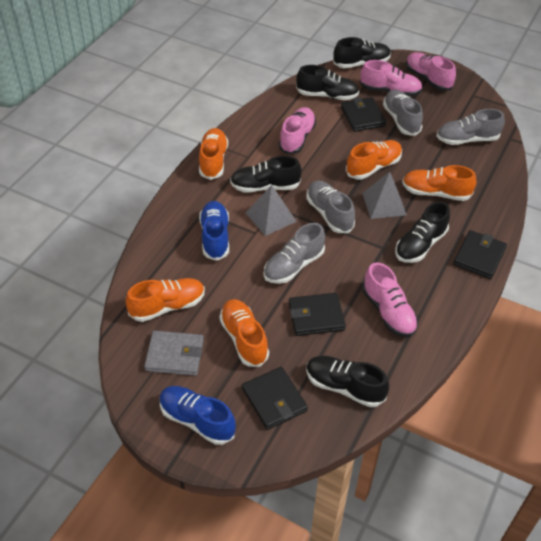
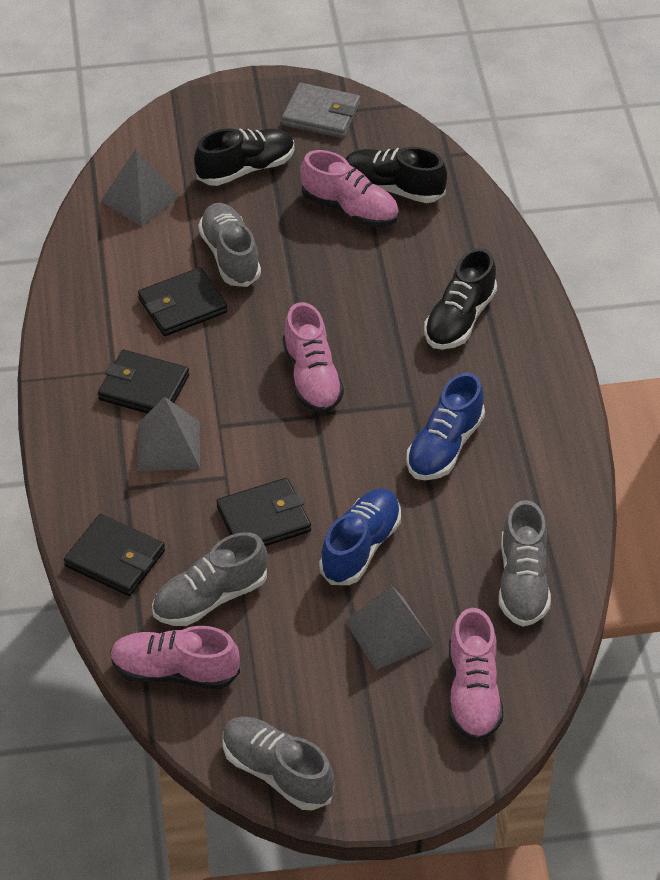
black shoe: [230,156,302,192] [296,65,359,100] [306,356,389,407] [333,37,391,68] [395,202,450,263] = 5 -> [194,128,294,186] [346,147,447,203] [424,248,497,349] = 3
grey pyramid: [246,185,297,236] [362,172,407,219] = 2 -> [101,149,180,227] [137,397,200,471] [345,586,435,670] = 3
orange shoe: [126,278,205,322] [199,128,228,180] [219,299,269,367] [346,140,402,179] [402,165,477,201] = 5 -> none = 0

